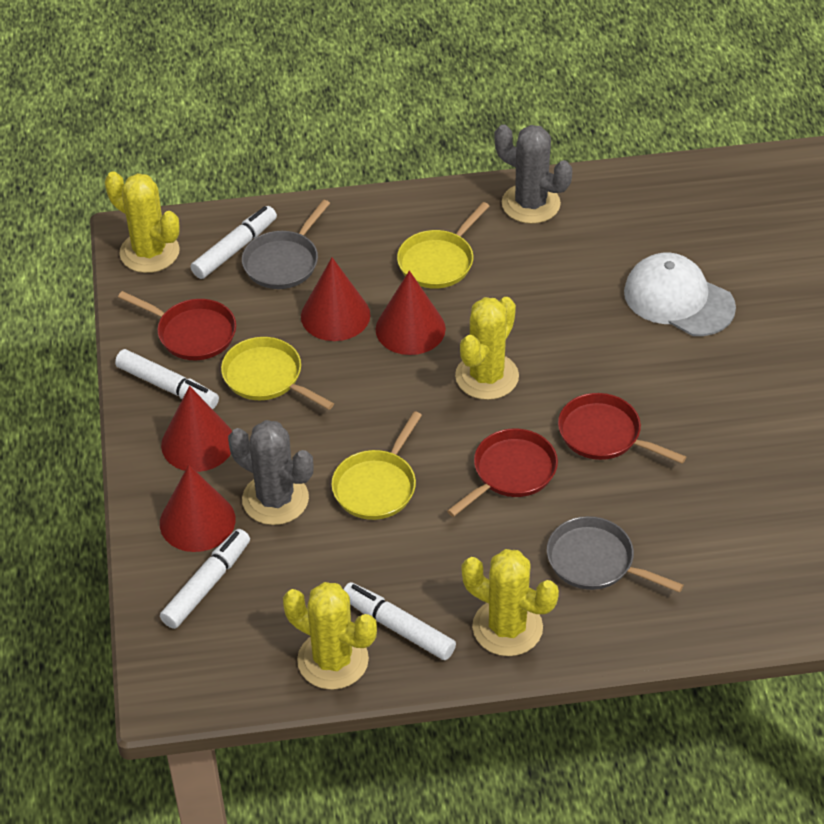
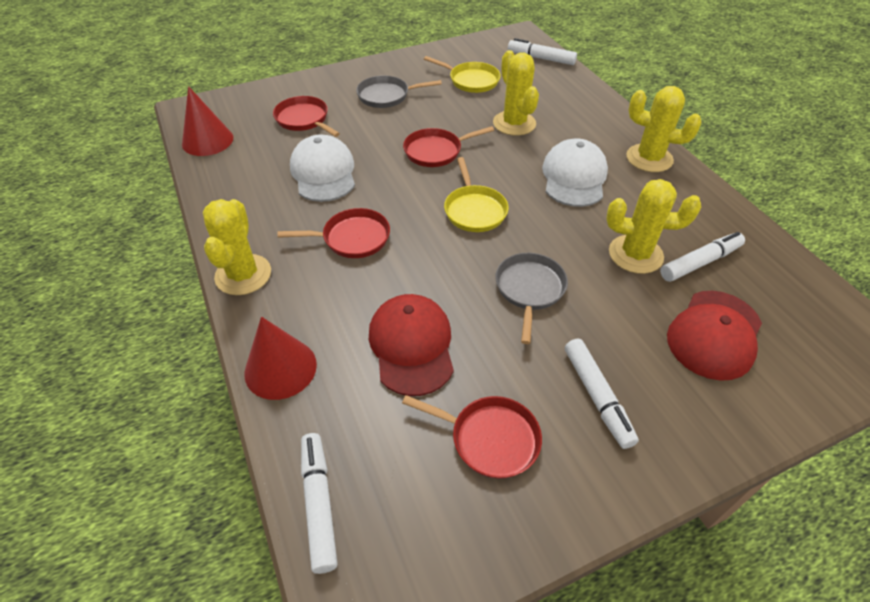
grey cactus: [228,420,314,525] [494,124,572,224] = 2 -> none = 0
red cap: none = 0 -> [369,294,454,396] [667,291,762,381] = 2
red cone: [160,465,236,552] [161,386,232,472] [301,257,370,341] [376,271,446,355] = 4 -> [182,86,233,156] [244,316,317,400] = 2
red pan: [118,291,236,360] [447,428,558,517] [558,393,686,464] = 3 -> [273,96,340,137] [278,208,390,258] [402,395,542,479] [403,126,494,167] = 4
white cap: [624,252,736,336] = 1 -> [290,134,355,202] [542,138,608,207] = 2
yellow pan: [221,337,334,410] [331,411,422,520] [397,202,489,289] = 3 -> [424,56,501,93] [444,157,509,232] = 2

